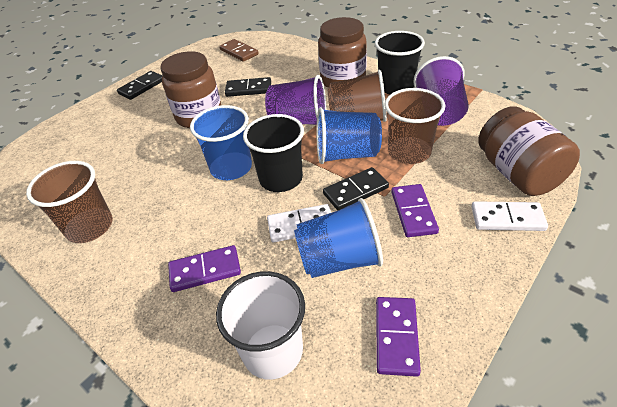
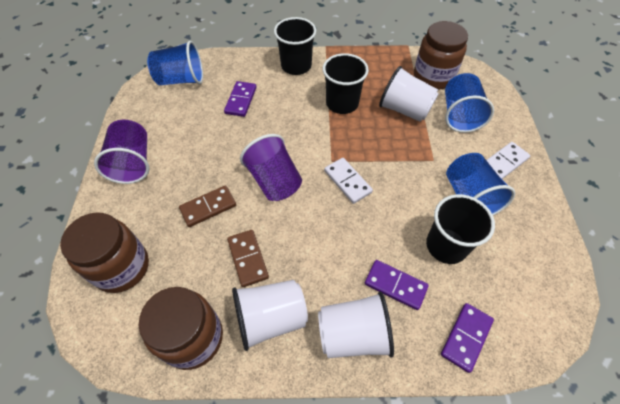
black cup: [243,114,304,192] [375,31,425,95] = 2 -> [274,17,316,75] [323,53,369,114] [426,194,495,264] = 3
black domino: [117,71,163,100] [225,77,271,97] [323,167,389,210] = 3 -> none = 0
brown cup: [26,161,113,243] [328,70,387,122] [384,88,445,164] = 3 -> none = 0
brown domino: [219,39,259,62] = 1 -> [179,185,236,227] [227,230,269,287] = 2
white cup: [216,271,305,380] = 1 -> [232,280,308,351] [318,292,394,358] [379,66,439,122] = 3

